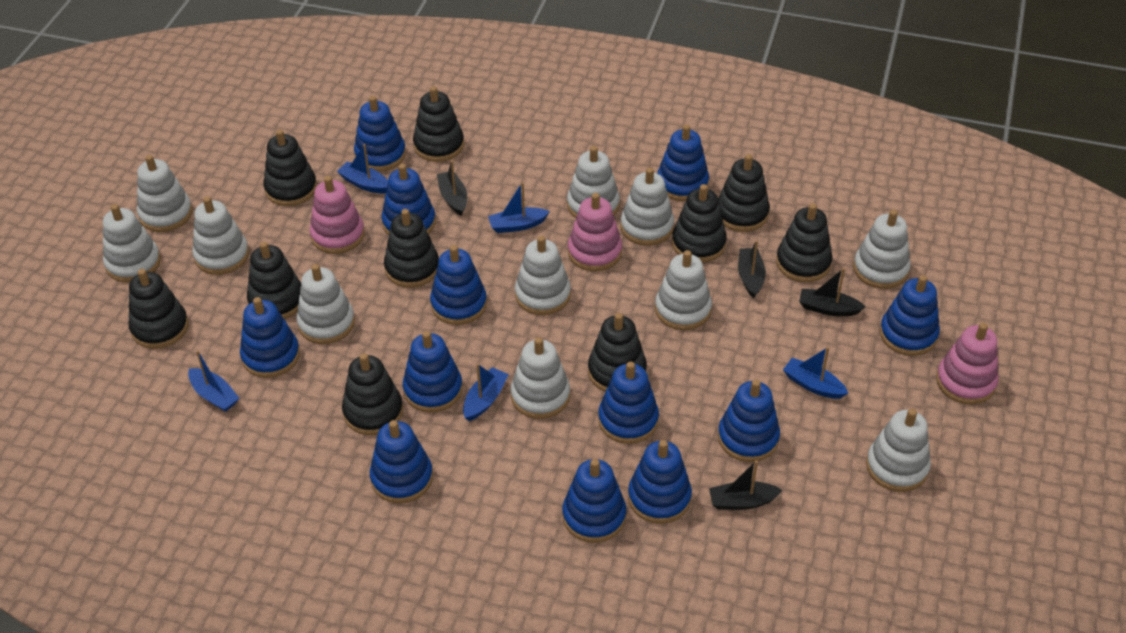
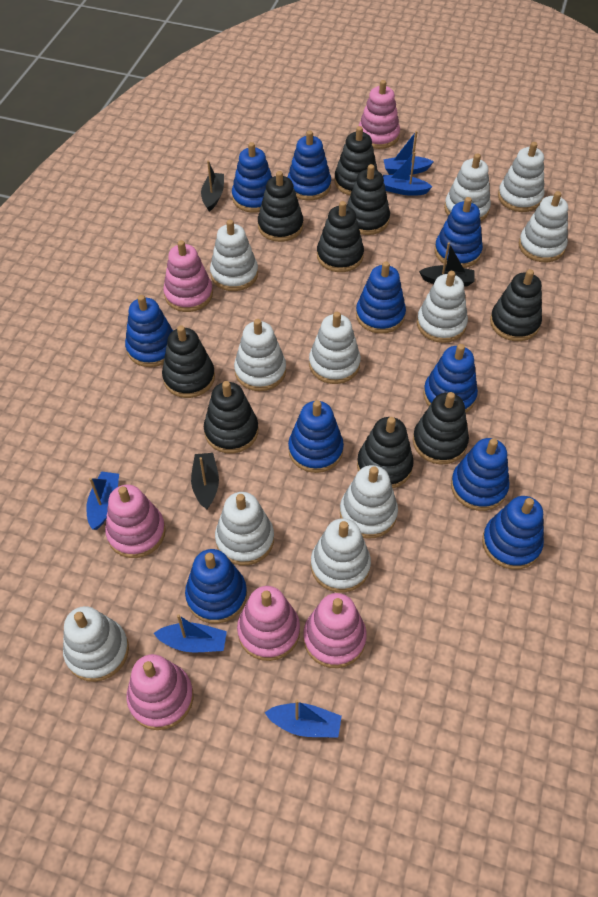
black boat: [437,160,467,216] [709,460,783,510] [738,240,766,298] [799,268,865,316] = 4 -> [191,453,219,509] [201,161,224,211] [419,242,475,287] = 3
black stacking toy: [129,269,189,349] [247,242,301,319] [263,129,317,206] [342,353,403,435] [384,209,439,288] [413,86,464,162] [588,313,647,392] [672,184,727,263] [718,154,770,232] [776,203,832,282] = 10 -> [162,325,215,398] [204,381,258,453] [258,171,303,242] [317,201,364,272] [334,126,378,195] [347,164,390,235] [357,417,414,488] [413,392,469,464] [490,269,542,341] = 9
blue stacking toy: [240,297,300,378] [354,96,406,172] [370,420,433,503] [382,164,436,235] [403,331,463,412] [430,245,487,325] [562,459,626,543] [598,361,659,444] [628,440,692,524] [657,124,709,201] [718,379,780,462] [880,275,940,356] = 12 -> [125,295,173,367] [185,549,247,624] [232,142,272,213] [287,130,331,201] [288,400,344,473] [356,261,406,334] [423,344,478,413] [435,197,483,268] [451,438,509,511] [482,496,544,570] = 10
pink stacking toy: [310,176,365,254] [568,193,622,271] [936,323,999,405] = 3 -> [105,485,166,558] [126,654,193,730] [163,240,213,312] [237,586,300,661] [303,593,367,668] [358,80,400,149] = 6

